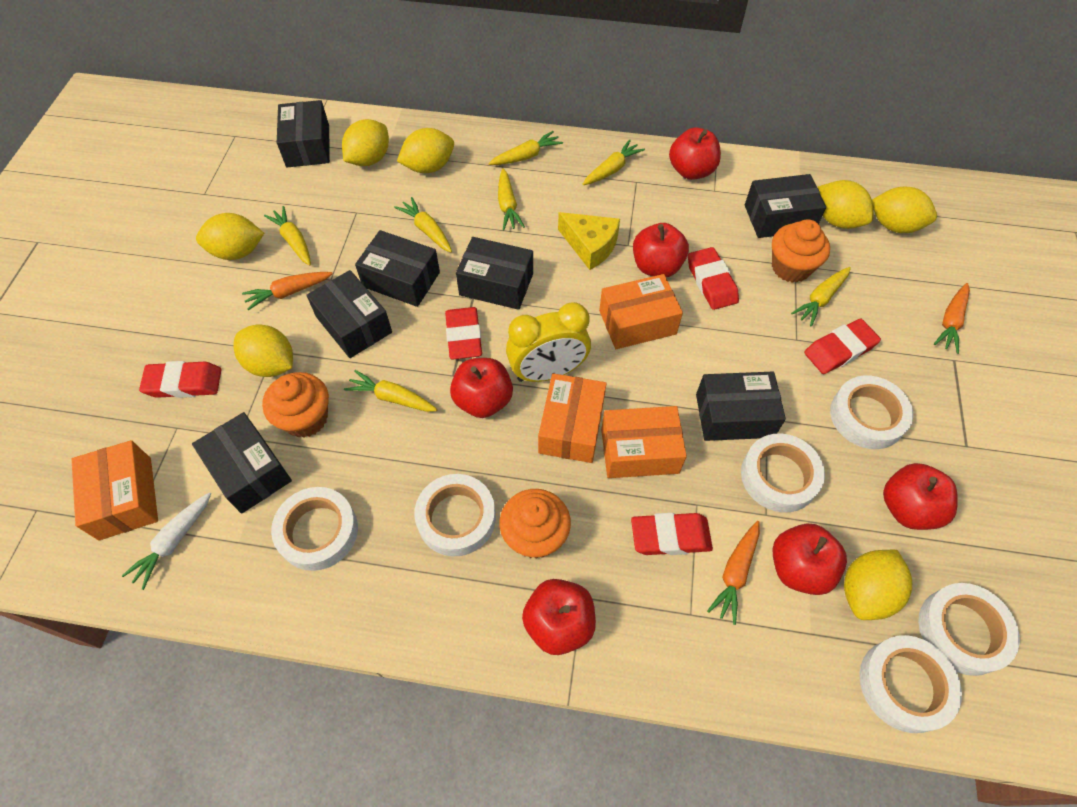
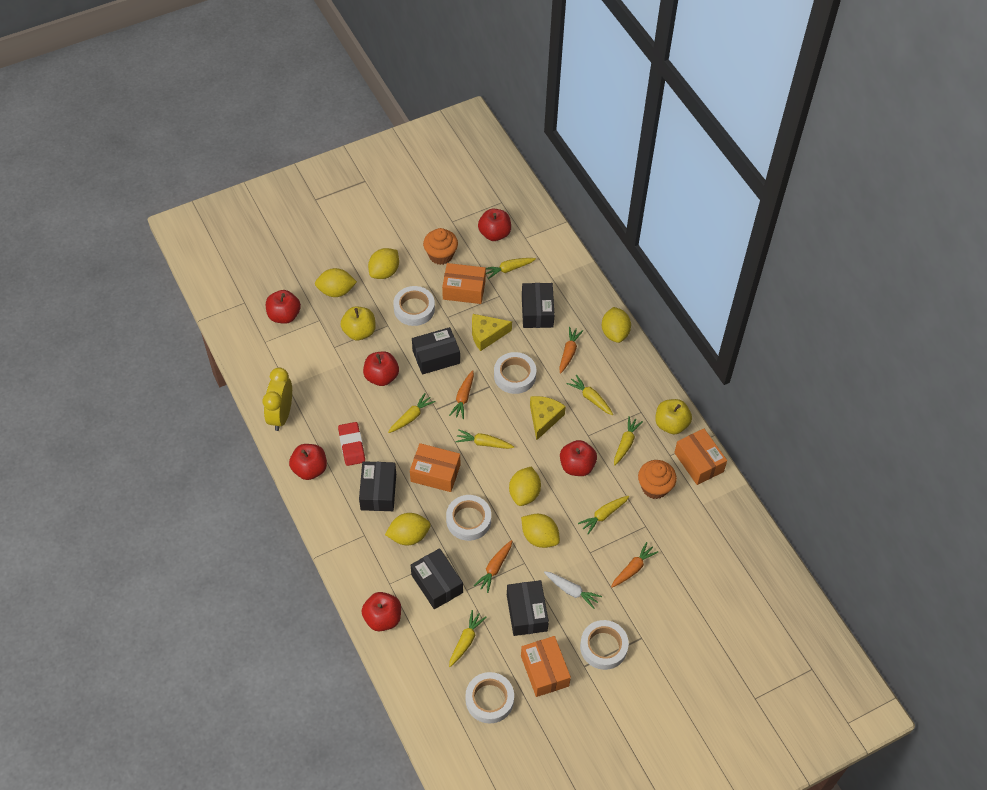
black box: [192,412,292,514] [277,100,330,167] [306,270,392,358] [355,230,440,307] [456,237,533,310] [696,372,786,441] [745,174,826,238] = 7 -> [359,461,396,511] [411,548,463,609] [412,327,460,375] [507,580,549,636] [522,283,555,328] = 5
orange carrot: [242,272,333,310] [707,521,760,625] [934,283,970,354] = 3 -> [449,370,474,419] [474,540,512,593] [559,327,583,374] [611,542,658,587] = 4
orange cupcake: [262,372,329,438] [500,489,571,559] [772,219,830,283] = 3 -> [423,228,458,265] [638,460,677,499] = 2
red eraser: [139,361,222,398] [445,307,482,359] [631,513,713,555] [688,247,739,310] [804,319,881,374] = 5 -> [338,422,365,466] = 1
white tape: [271,487,358,571] [414,474,496,556] [741,434,825,512] [830,375,913,449] [860,635,962,733] [919,583,1020,676] = 6 -> [393,286,435,326] [446,495,491,541] [465,672,514,724] [494,352,536,394] [580,620,629,670] = 5
yellow apple: none = 0 -> [340,306,376,340] [655,399,692,434] = 2
yellow cheese: [558,212,620,270] = 1 -> [472,314,512,351] [530,396,566,441] = 2
yellow lemon: [196,213,264,260] [233,324,293,377] [342,119,389,166] [397,128,454,173] [818,180,874,229] [844,550,912,620] [872,187,937,233] = 7 -> [315,268,357,297] [368,248,399,279] [385,513,431,545] [509,467,541,506] [521,514,560,548] [602,307,631,343] = 6

